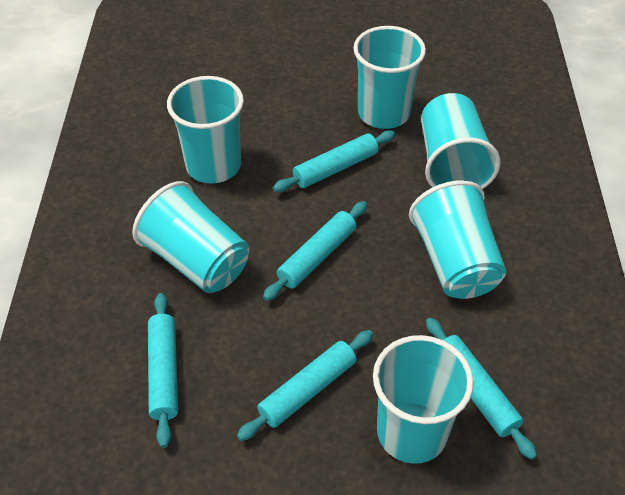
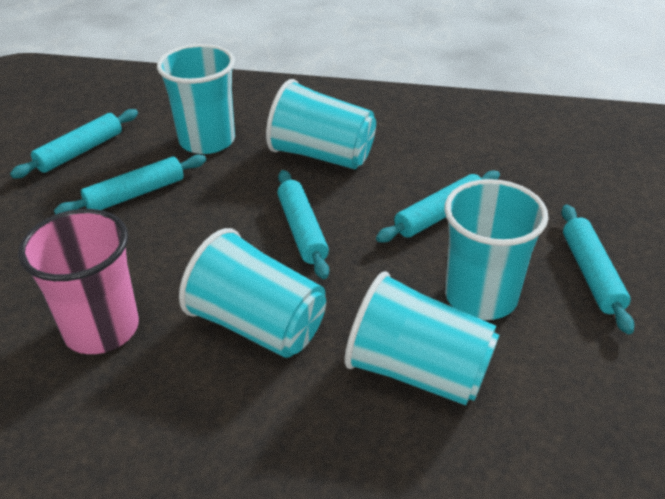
pink cup: none = 0 -> [18,209,139,354] = 1
turquoise cup: [132,181,249,293] [167,76,244,184] [353,26,426,129] [373,335,474,464] [409,180,506,299] [421,93,501,189] = 6 -> [157,44,235,154] [179,228,326,358] [266,79,376,169] [344,271,499,405] [444,179,549,320] = 5

